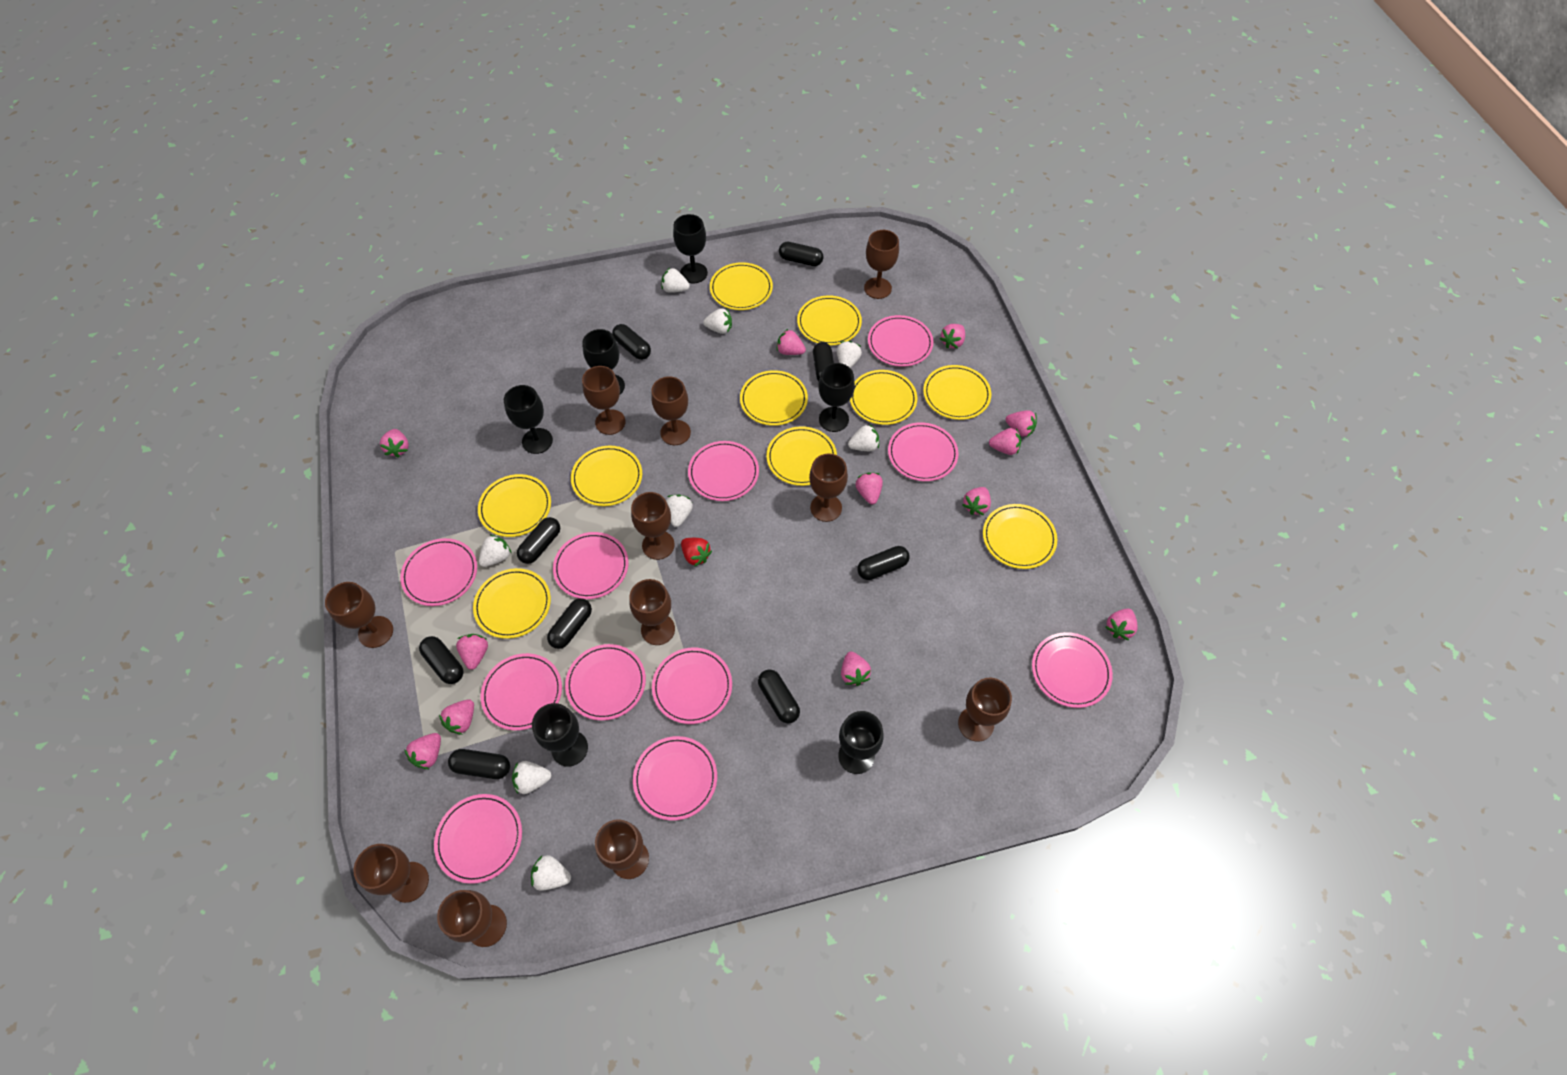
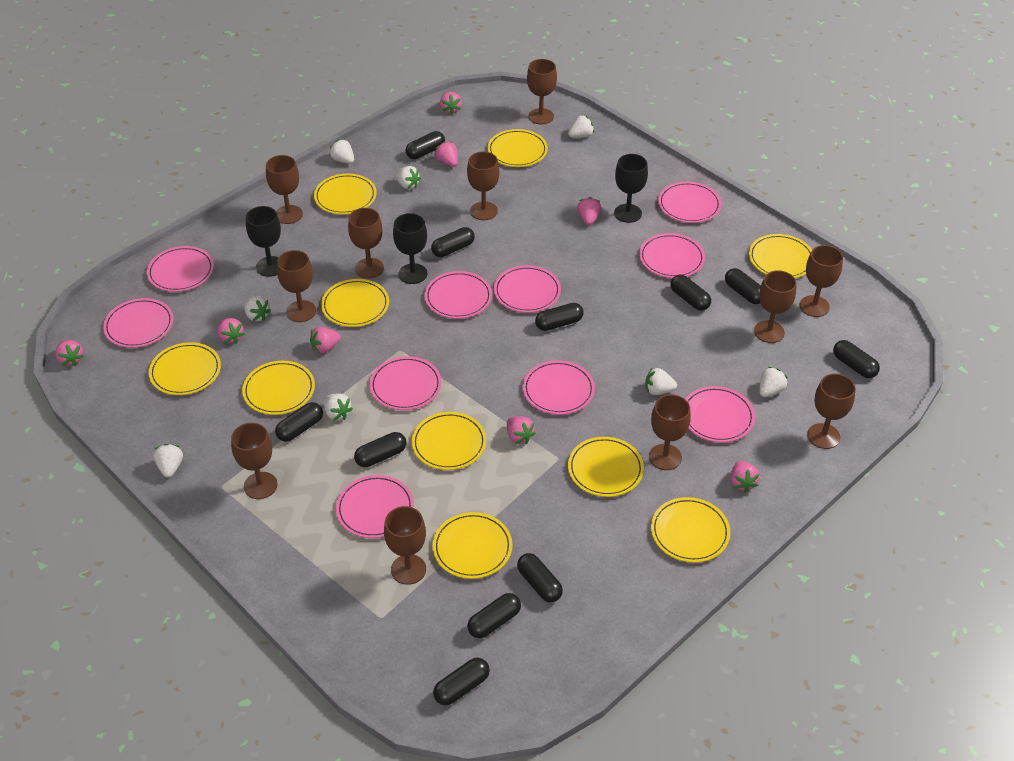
black capsule: [419,636,464,684] [448,749,510,779] [517,517,560,564] [547,598,592,649] [612,324,651,360] [758,669,800,723] [779,242,824,266] [813,342,834,382] [857,546,910,580] = 9 -> [275,402,323,442] [354,432,406,467] [406,131,445,159] [431,227,475,257] [433,658,490,705] [467,593,521,638] [517,553,563,602] [535,303,583,331] [670,275,711,311] [725,268,761,304] [833,340,880,378] = 11
black goblet: [504,385,553,454] [532,703,588,767] [582,329,625,394] [673,214,708,284] [818,363,855,432] [838,711,884,774] = 6 -> [246,206,281,277] [393,213,427,284] [614,154,648,223] = 3
pink plate: [400,538,477,606] [434,794,522,884] [481,653,562,731] [553,532,629,599] [565,644,646,721] [633,736,717,821] [652,648,732,724] [688,441,759,501] [868,315,933,367] [888,422,959,481] [1032,632,1113,708] = 11 -> [103,298,173,348] [147,246,214,292] [336,475,414,538] [370,356,442,410] [425,271,492,319] [494,265,561,313] [523,360,595,415] [639,233,705,278] [658,182,721,223] [686,386,755,443] = 10
pink strawberry: [380,429,409,458] [404,733,441,769] [439,699,474,735] [456,634,488,670] [777,329,806,355] [841,652,871,686] [855,473,883,504] [940,324,965,348] [963,487,991,515] [989,428,1021,455] [1006,411,1037,437] [1106,609,1138,640] = 12 -> [55,340,84,366] [217,318,245,344] [310,327,341,353] [434,141,458,167] [440,92,462,115] [507,416,536,444] [577,197,601,225] [730,461,760,492] = 8
red strawberry: [681,538,712,567] = 1 -> none = 0

